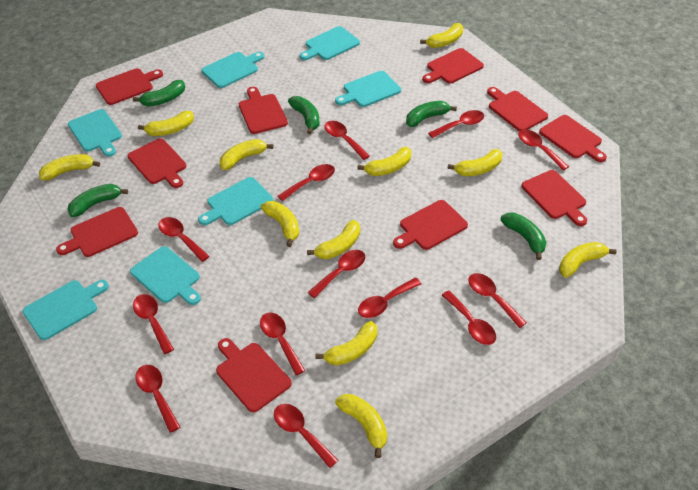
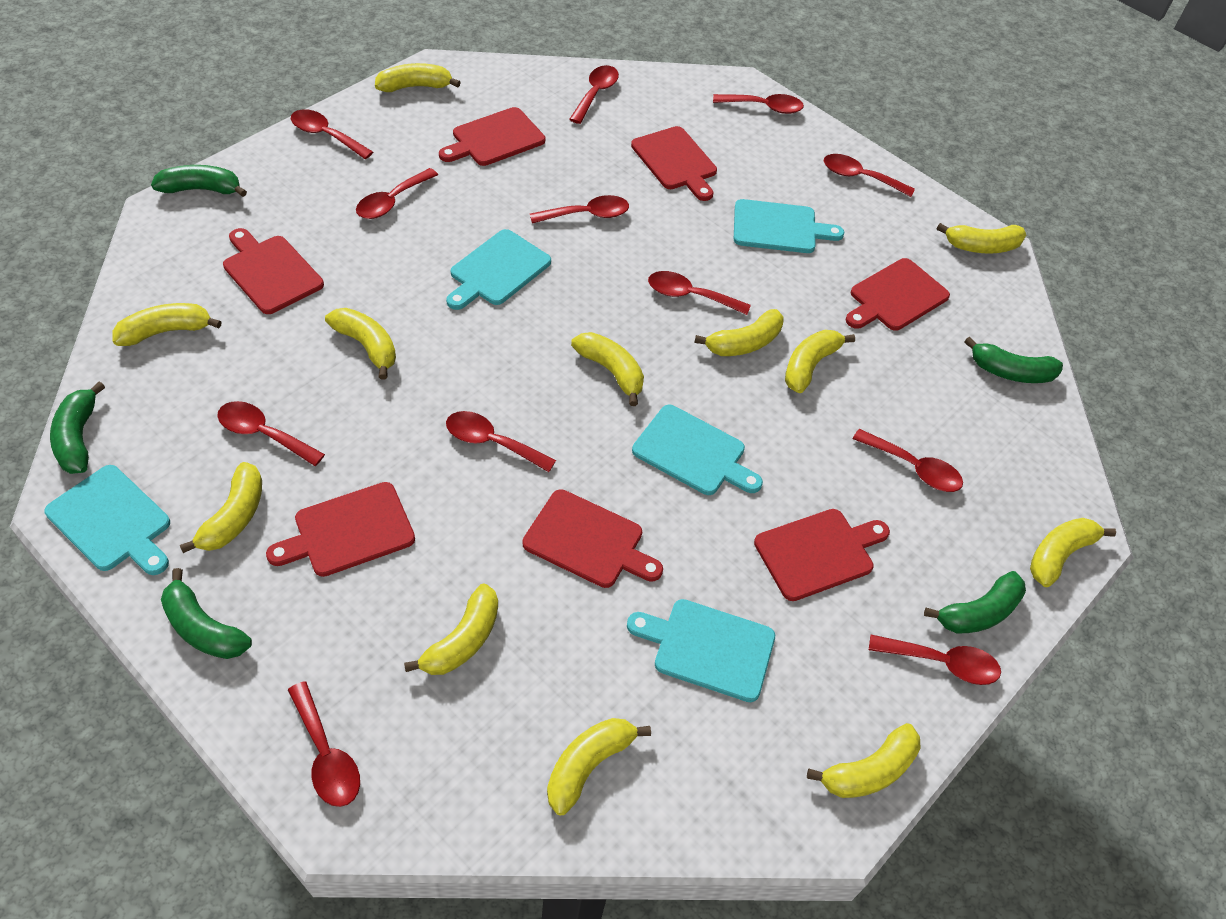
red cutting board: [56,207,138,257] [96,68,163,105] [128,138,186,188] [216,338,292,412] [239,87,288,134] [393,200,468,250] [422,48,484,84] [487,87,548,131] [521,170,587,226] [539,115,607,162] = 10 -> [223,228,324,314] [266,482,415,577] [439,107,545,166] [522,489,663,588] [631,126,717,201] [754,509,890,601] [846,258,950,331] = 7
red spoon: [133,294,174,354] [136,365,180,433] [159,217,210,262] [260,312,305,375] [274,404,339,468] [278,164,335,201] [307,250,365,298] [324,121,370,160] [358,278,421,318] [428,110,484,138] [442,291,496,345] [468,273,527,328] [518,129,569,171] = 13 -> [217,401,325,466] [288,681,360,807] [291,109,373,159] [356,168,438,219] [446,411,556,472] [530,195,629,223] [569,65,619,124] [648,271,751,315] [713,94,804,114] [824,154,915,197] [853,429,963,492] [869,635,1001,685] = 12
turquoise cutting board: [22,280,109,340] [68,109,122,157] [130,246,201,305] [198,177,273,225] [201,52,264,88] [300,26,360,60] [335,71,401,107] = 7 -> [44,465,170,575] [446,229,551,310] [627,599,775,702] [632,405,763,495] [734,199,844,253] = 5
yellow banana: [39,154,100,180] [138,111,194,136] [219,139,273,170] [261,201,299,247] [307,220,360,259] [316,321,377,366] [335,394,387,458] [357,147,411,176] [420,23,463,48] [448,149,503,176] [559,242,617,278] = 11 -> [113,303,222,346] [180,462,262,553] [325,308,396,380] [375,63,461,92] [404,583,498,675] [547,718,651,815] [571,332,644,406] [694,309,784,356] [785,330,855,393] [807,723,921,798] [936,223,1026,254] [1030,518,1116,587] = 12

